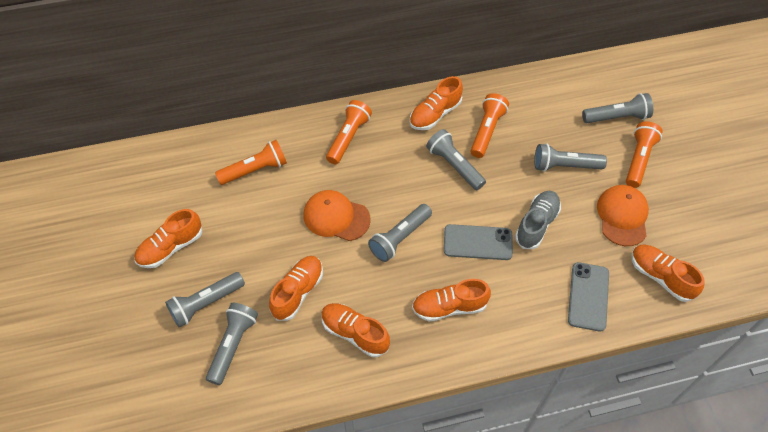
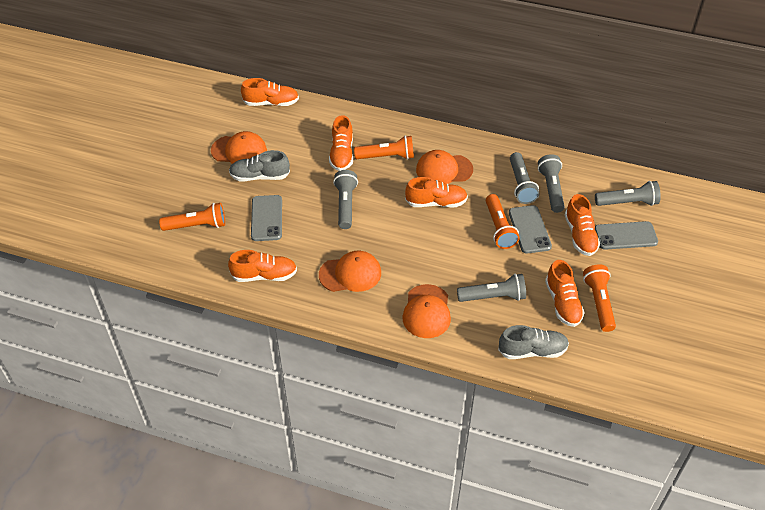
grey flashlight: [165,272,245,328] [206,303,258,385] [368,204,432,262] [426,129,486,190] [534,143,607,172] [582,93,653,123] = 6 -> [333,170,358,229] [457,274,526,302] [510,152,539,204] [538,154,565,213] [595,181,661,206] = 5
grey phone: [444,224,513,260] [568,262,609,332] = 2 -> [251,195,282,241] [509,205,552,254] [595,221,658,250] = 3
grey shoe: [515,191,561,249] = 1 -> [229,150,290,181] [498,325,569,359] = 2
orange cap: [303,190,371,241] [597,185,649,246] = 2 -> [211,131,267,164] [319,251,381,292] [402,284,451,338] [416,150,473,184] = 4

